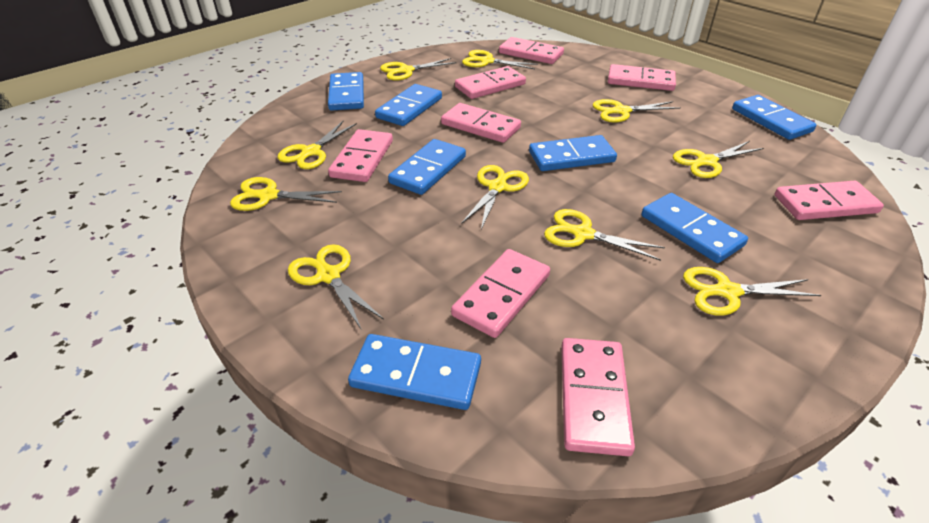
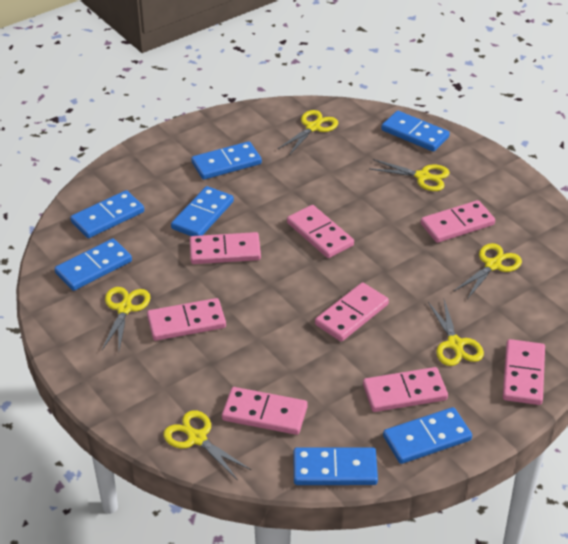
yellow scissors: [230,177,342,211] [278,120,357,169] [288,244,384,330] [380,58,457,81] [461,165,529,229] [462,50,538,69] [544,209,665,261] [593,99,680,123] [673,141,764,178] [683,267,821,316] = 10 -> [102,287,151,350] [164,410,251,480] [278,110,338,155] [370,159,450,191] [428,300,484,366] [454,243,522,299] = 6

